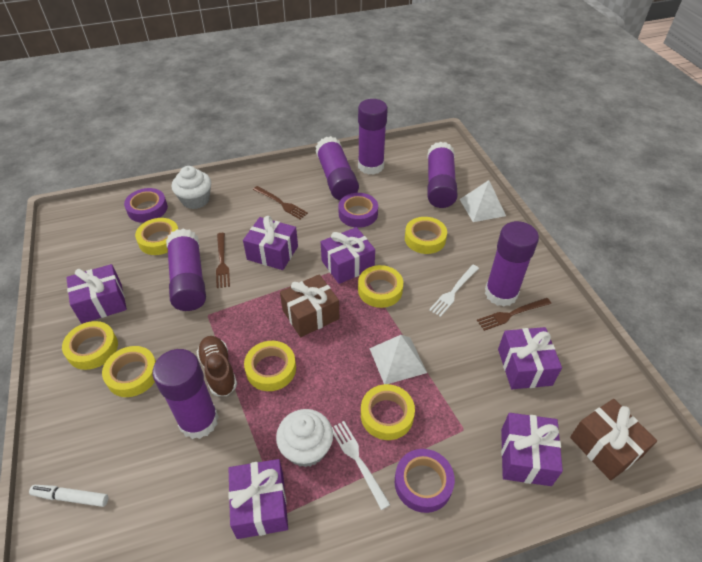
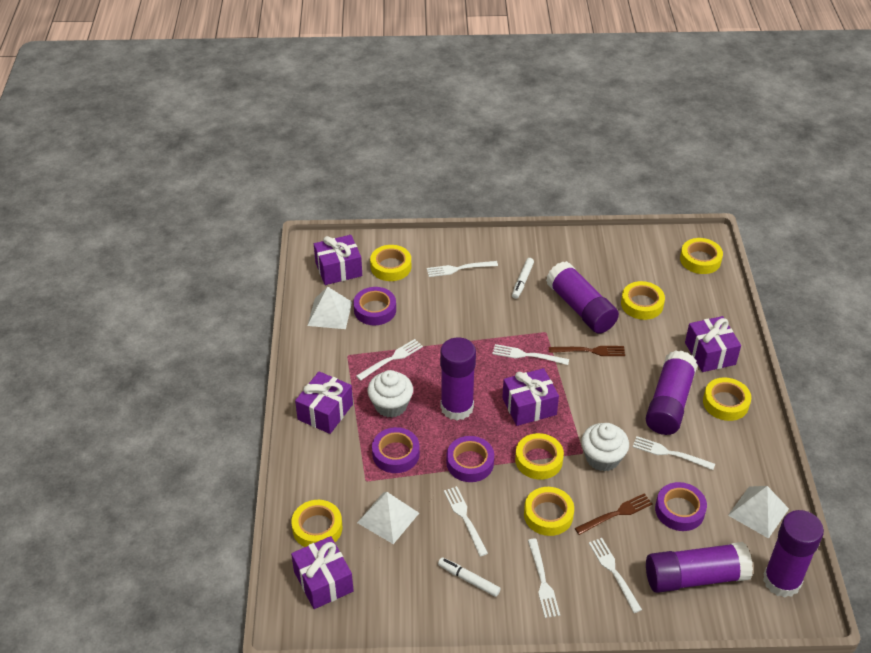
brown fork: [216,233,230,288] [253,186,308,219] [477,298,551,331] = 3 -> [549,346,625,356] [575,493,653,535] = 2
brown gift: [280,274,339,337] [570,399,657,481] = 2 -> none = 0
brown shoe: [197,336,237,396] = 1 -> none = 0
purple gift: [66,264,127,324] [228,459,288,539] [243,216,298,270] [321,227,375,284] [498,327,562,389] [501,413,563,486] = 6 -> [291,536,354,609] [295,371,353,434] [314,235,362,285] [502,368,559,426] [685,316,741,372] = 5
purple glue stick: [152,349,219,439] [166,229,206,311] [316,136,359,200] [358,99,388,175] [427,142,458,208] [485,221,539,307] = 6 -> [440,337,476,421] [546,261,619,333] [646,350,698,435] [646,542,753,593] [763,510,824,598] = 5
purple tape: [124,188,168,223] [338,193,378,228] [395,449,455,513] = 3 -> [353,287,396,325] [372,427,420,473] [446,436,494,482] [655,482,707,531] = 4
white fork: [332,421,390,510] [429,265,479,317] = 2 -> [356,339,423,381] [427,261,498,277] [444,486,488,557] [492,344,569,365] [528,538,560,618] [589,538,642,613] [633,436,715,470] = 7
white marker: [29,485,108,507] = 1 -> [438,557,501,597] [512,258,534,299] = 2
white pyramid: [369,335,427,384] [460,180,506,222] = 2 -> [307,286,352,329] [357,492,419,544] [728,486,789,539] = 3

